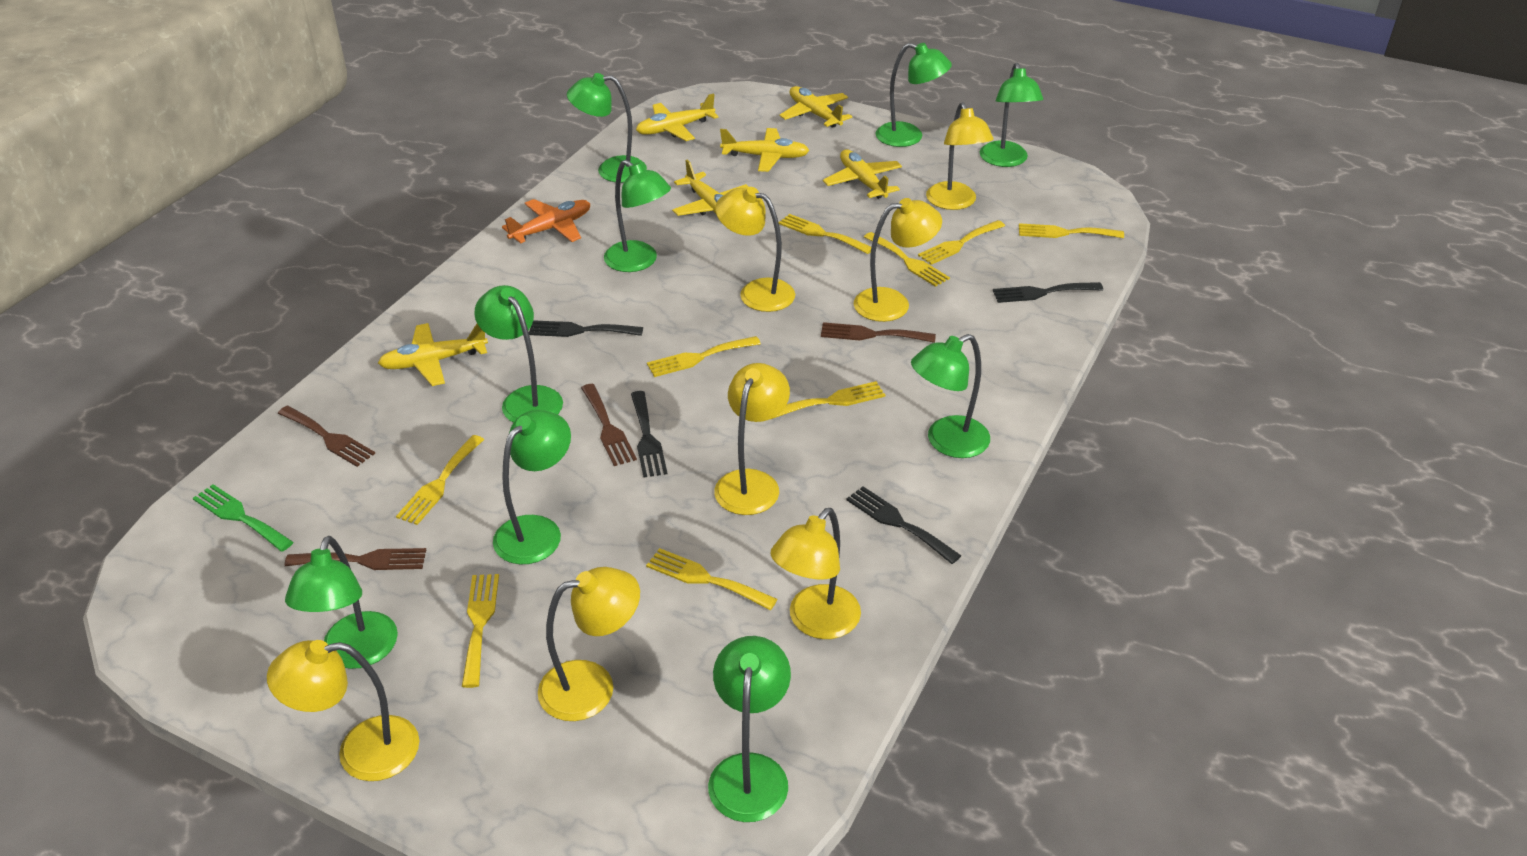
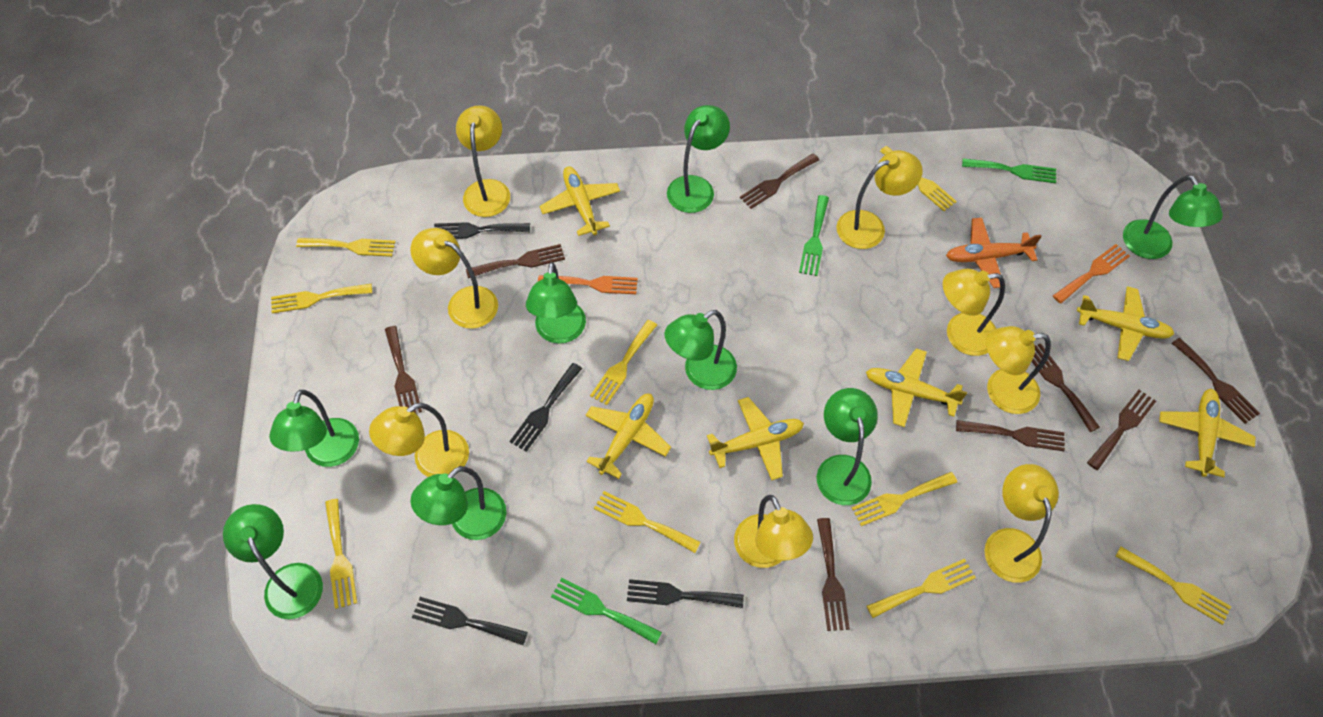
brown fork: [278,406,375,467] [285,548,426,570] [581,384,637,466] [821,322,936,343] = 4 -> [385,326,422,414] [466,244,565,278] [740,153,819,209] [817,518,850,631] [956,420,1065,451] [1032,343,1100,432] [1087,390,1156,470] [1172,338,1260,424] = 8
green fork: [193,484,293,552] = 1 -> [551,578,662,644] [799,195,829,276] [962,158,1056,183] = 3
green lamp: [285,536,398,669] [474,285,563,422] [493,410,571,565] [567,73,647,183] [604,160,671,272] [708,636,791,822] [876,43,952,147] [911,334,990,458] [980,63,1043,167] = 9 -> [223,504,323,619] [269,390,359,467] [411,466,506,540] [526,262,586,344] [664,310,737,390] [667,105,730,213] [817,388,878,505] [1123,175,1223,259] = 8
orange fork: none = 0 -> [538,275,638,294] [1053,244,1130,303] = 2
yellow lamp: [267,640,419,781] [538,567,640,721] [714,363,790,515] [715,187,795,312] [771,508,861,639] [854,198,942,322] [926,102,994,210] = 7 -> [369,403,469,477] [410,228,498,329] [456,105,510,217] [734,495,813,568] [836,150,923,249] [943,269,1005,356] [984,464,1059,583] [986,326,1051,414] = 8

